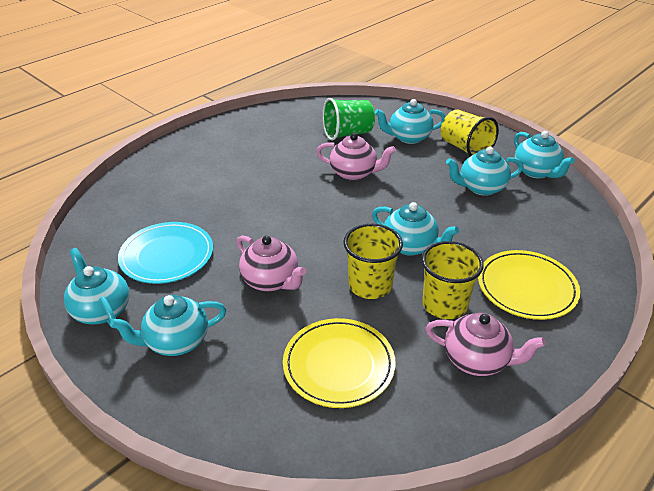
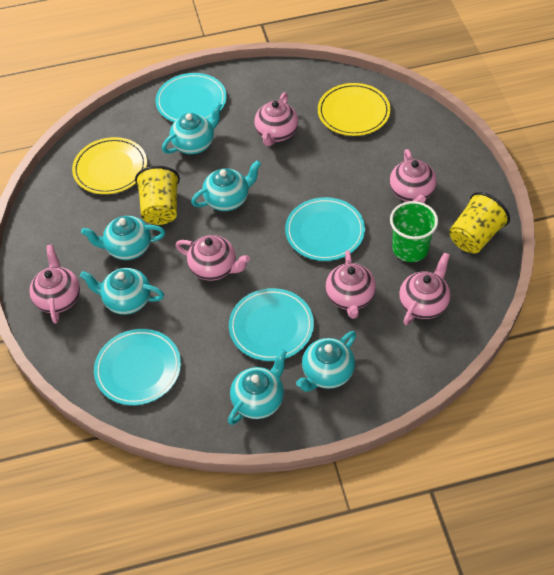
pink teapot: [237,235,306,291] [316,133,396,181] [425,313,546,376] = 3 -> [29,244,80,324] [175,235,250,281] [254,93,298,146] [326,250,376,319] [390,149,437,203] [399,252,451,325] = 6
turquoise plate: [118,222,213,284] = 1 -> [94,329,181,405] [156,73,227,122] [229,288,314,361] [285,197,365,261] = 4
yellow cup: [343,224,403,299] [422,241,484,319] [441,109,499,156] = 3 -> [135,166,180,225] [449,192,510,253] = 2

